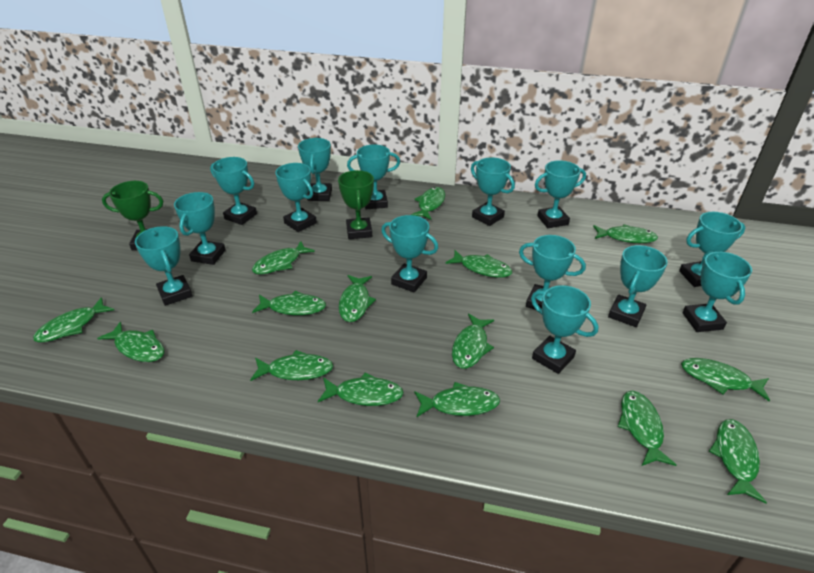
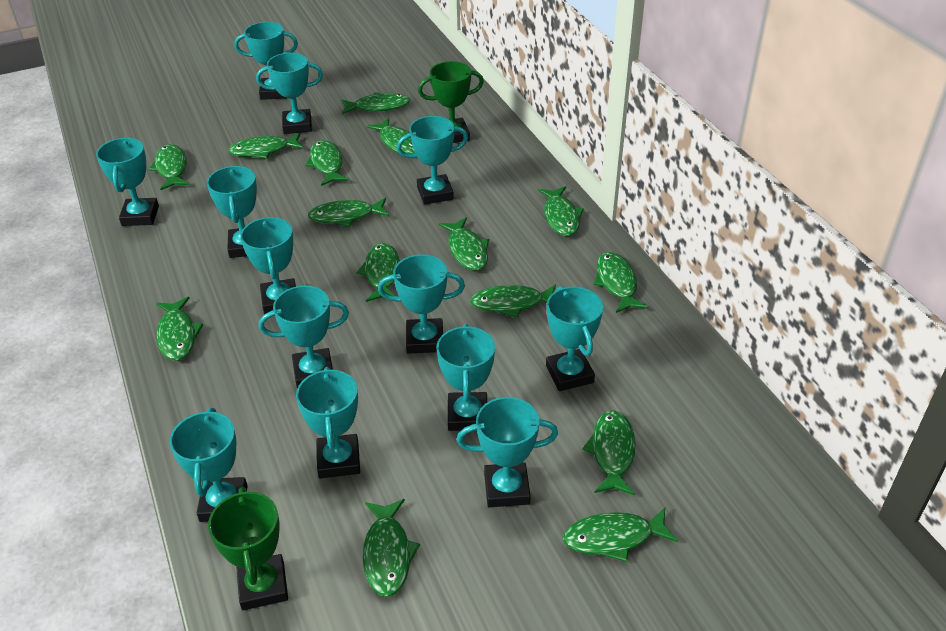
turquoise trophy: [135,226,193,306] [174,192,226,265] [210,157,257,225] [275,163,317,232] [298,138,332,201] [347,144,400,209] [381,215,438,293] [471,157,515,226] [519,235,586,310] [531,285,599,374] [535,160,586,228] [608,245,668,327] [679,212,745,287] [682,251,752,332] = 14 -> [96,138,159,226] [169,408,247,522] [207,166,257,258] [234,22,298,100] [240,217,296,314] [256,53,323,134] [259,286,349,388] [296,367,360,478] [378,254,465,354] [397,116,468,205] [436,324,495,431] [457,397,558,507] [546,286,603,391] = 13

